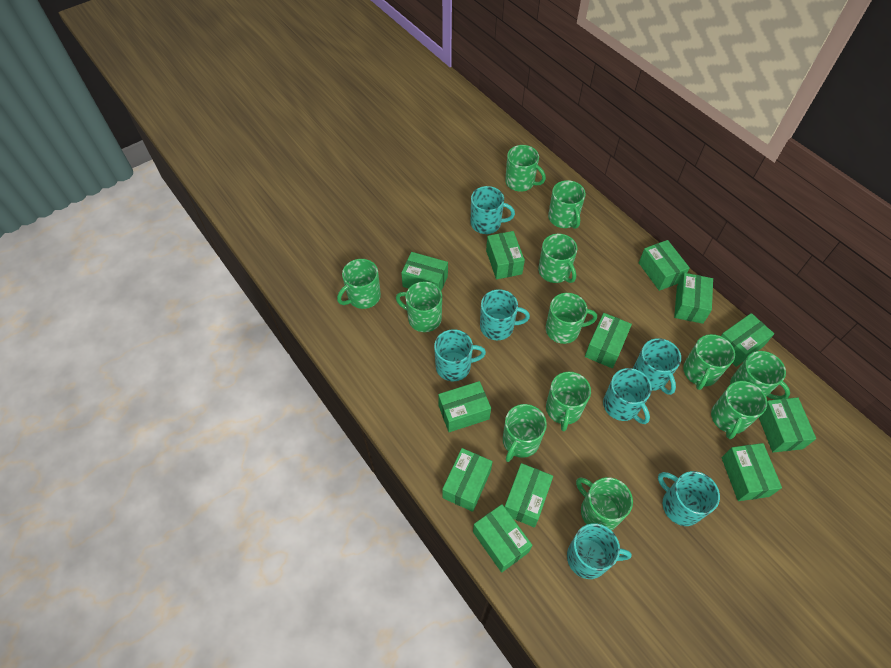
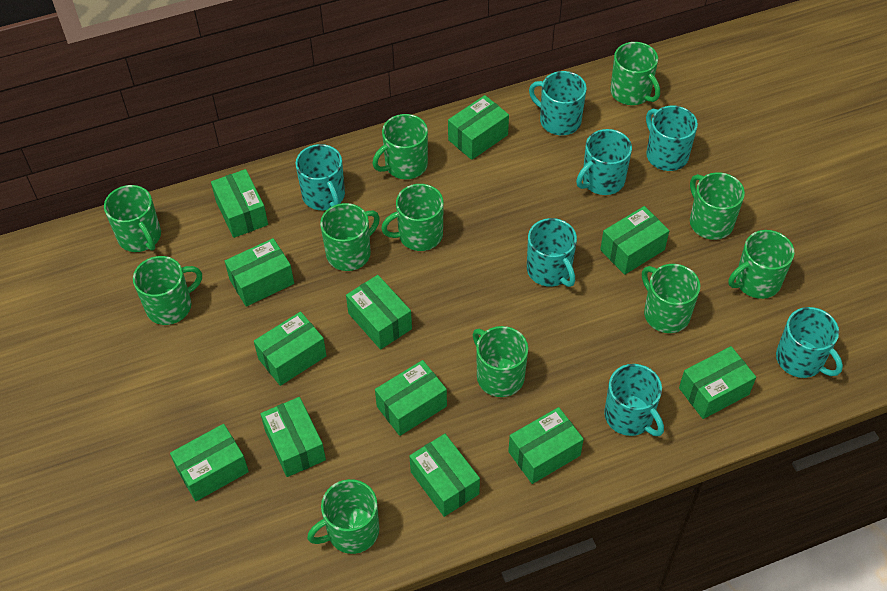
green mug: [337,259,381,309] [396,282,442,332] [503,404,547,462] [505,145,546,192] [538,234,577,283] [546,293,597,344] [546,372,591,431] [548,180,586,229] [576,477,633,531] [683,334,735,390] [711,381,767,439] [730,351,790,400] = 12 -> [104,185,161,252] [133,256,202,325] [307,479,379,554] [320,203,380,271] [373,114,428,179] [381,184,444,251] [473,326,528,397] [610,42,660,105] [642,264,700,333] [690,172,745,240] [728,230,795,299] = 11

